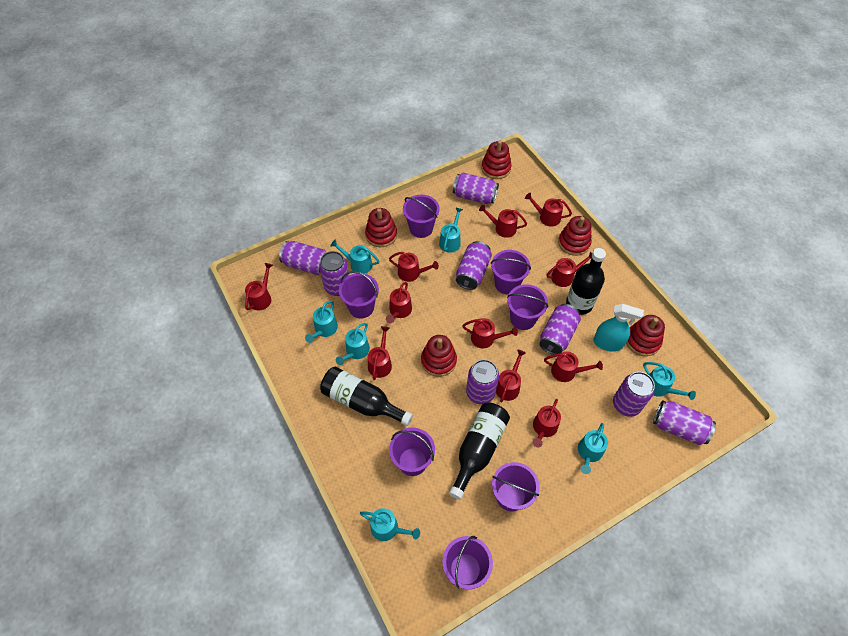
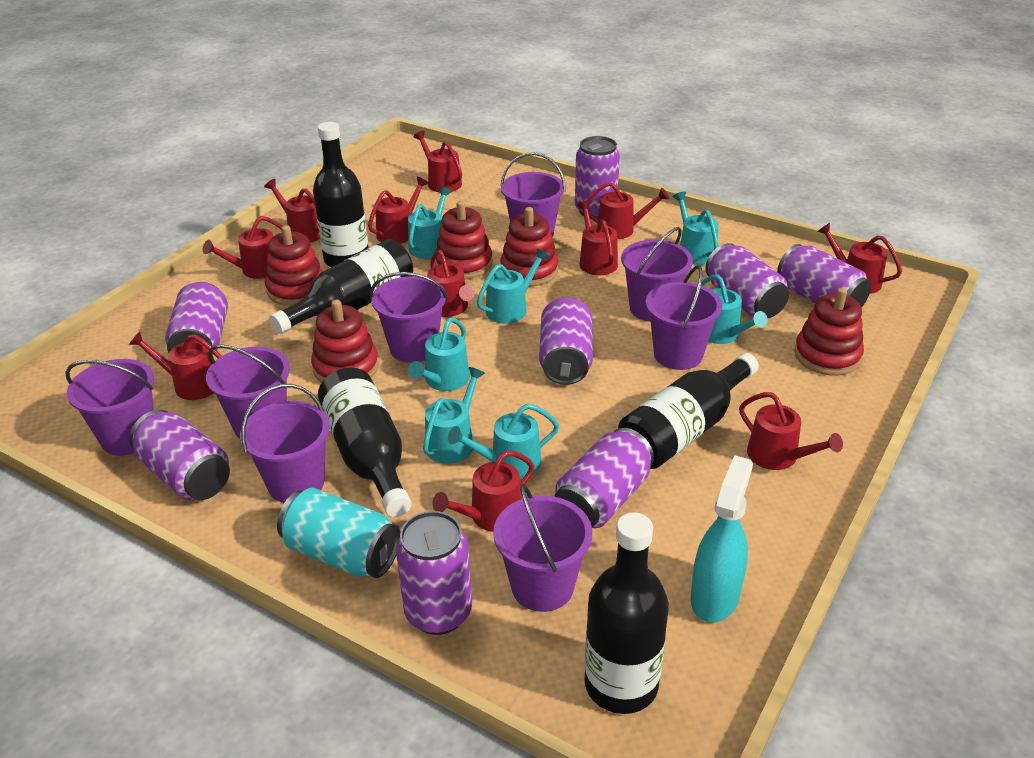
black bottle: [320,367,413,426] [449,402,510,500] [566,248,606,315] = 3 -> [269,239,413,334] [313,122,368,267] [318,367,411,517] [584,512,669,714] [618,353,759,469] = 5
purple bucket: [339,271,379,319] [389,428,435,476] [403,195,440,238] [442,536,493,590] [491,250,531,294] [492,462,540,511] [507,284,548,330] = 7 -> [65,359,154,456] [206,345,290,438] [240,384,330,503] [370,272,448,363] [493,484,592,612] [500,152,566,238] [621,227,693,322] [646,265,722,370] = 8
turquoise can: none = 0 -> [277,488,400,578] = 1

